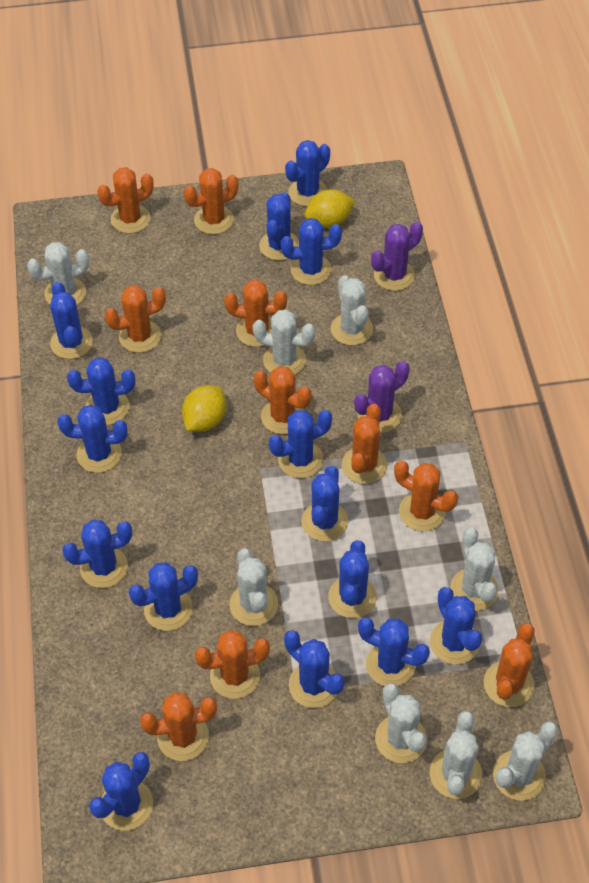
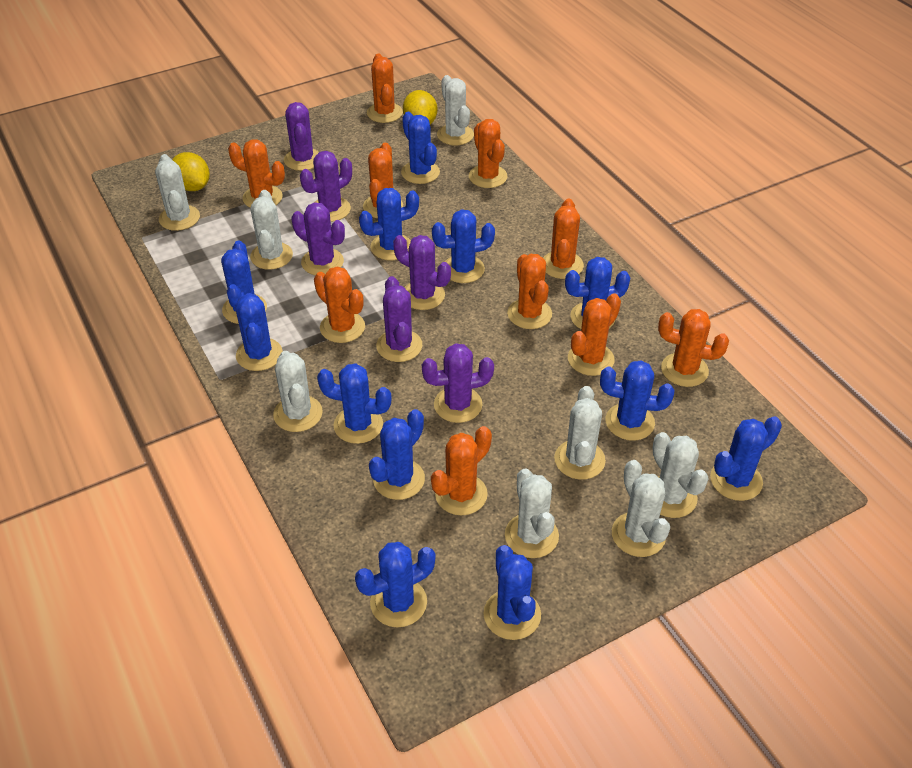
blue cactus: [50,282,93,359] [57,404,128,473] [62,520,132,588] [67,357,135,425] [89,752,153,831] [129,562,198,631] [259,192,299,261] [269,410,332,478] [281,218,342,285] [284,630,344,708] [285,140,330,206] [301,466,348,542] [328,540,377,618] [358,617,430,686] [430,587,482,664] = 15 -> [221,241,267,324] [235,293,283,371] [317,363,392,444] [355,542,435,628] [359,188,419,260] [369,409,425,500] [401,112,440,184] [432,209,495,283] [484,545,541,640] [565,257,630,329] [600,361,674,441] [710,416,782,501] = 12
purple cactus: [354,361,409,433] [371,221,423,291] = 2 -> [284,102,319,171] [292,202,345,275] [300,151,352,222] [376,276,422,362] [393,235,451,310] [422,343,494,423] = 6

